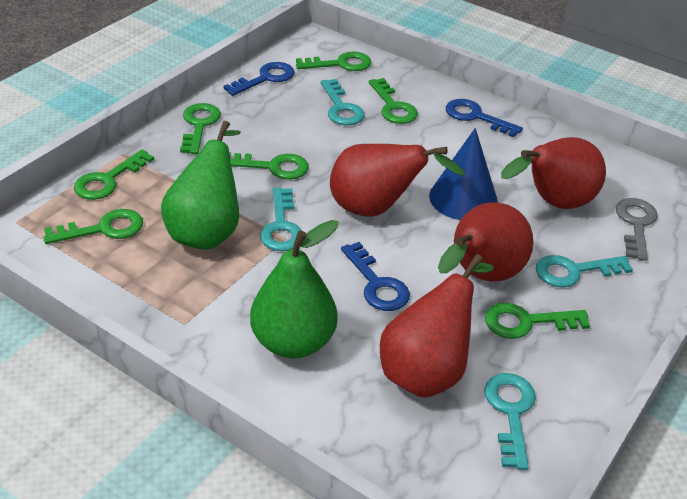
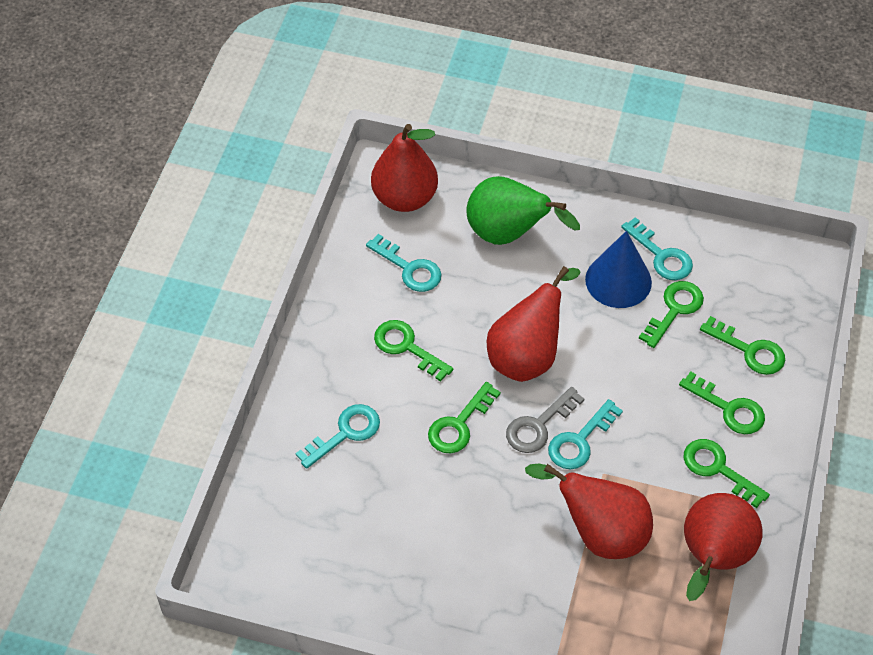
blue key: [223,62,295,96] [341,242,410,311] [446,99,523,138] = 3 -> none = 0
green key: [44,209,143,244] [74,150,154,200] [180,103,221,154] [229,152,309,180] [296,51,371,71] [369,78,418,124] [485,303,590,339] = 7 -> [374,320,453,382] [428,382,501,453] [639,281,704,348] [679,371,765,434] [683,439,770,508] [700,316,785,375] = 6
green pear: [161,121,241,249] [250,220,338,358] = 2 -> [466,176,580,245] = 1

